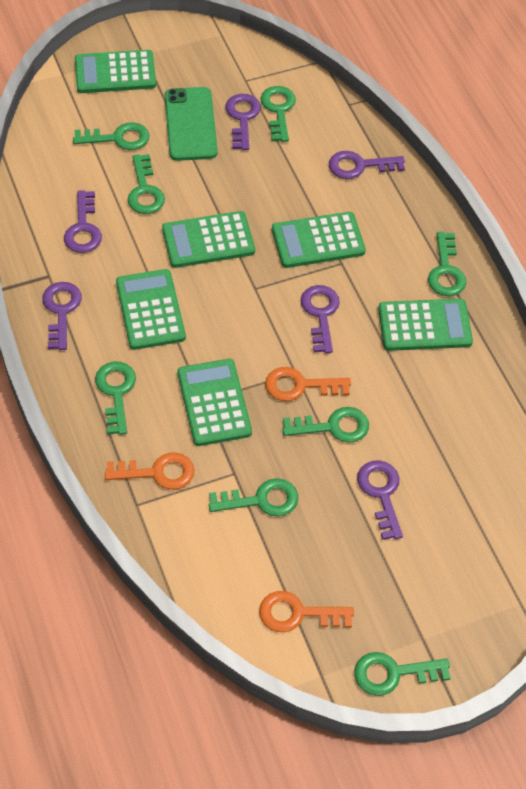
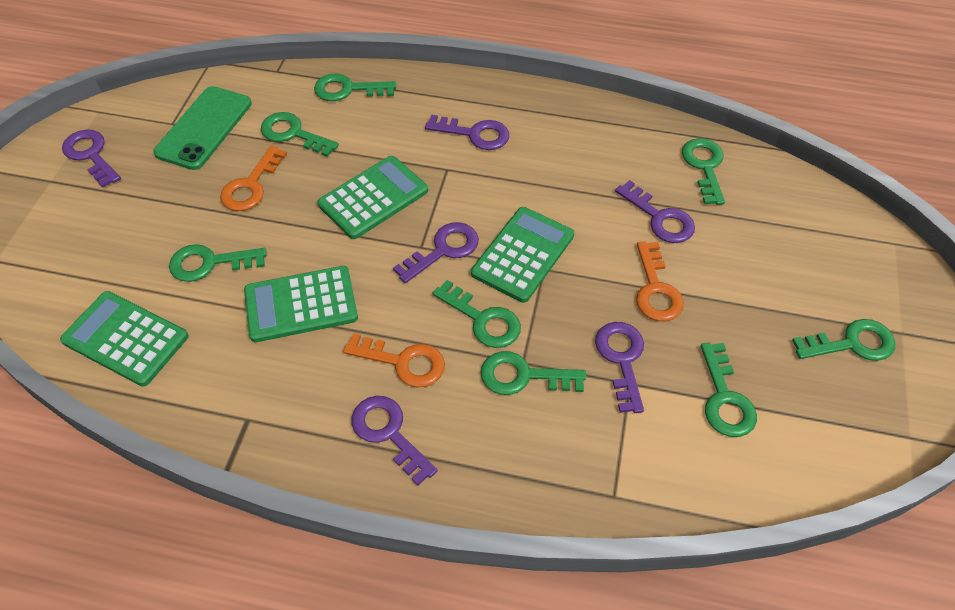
green calculator: [75,50,156,93] [116,269,186,350] [162,211,255,268] [178,359,252,446] [272,212,366,268] [378,299,473,351] = 6 -> [60,291,189,387] [244,266,358,342] [318,156,428,239] [471,207,574,303] = 4

